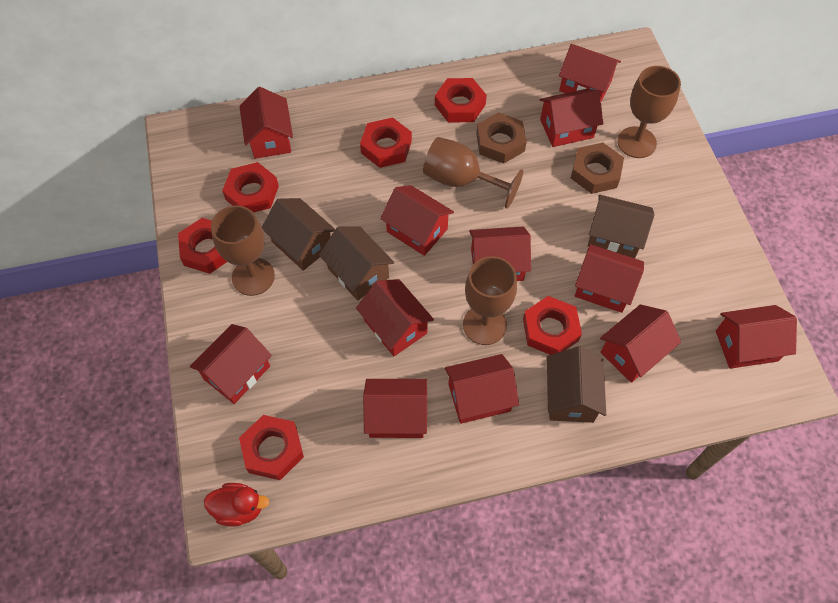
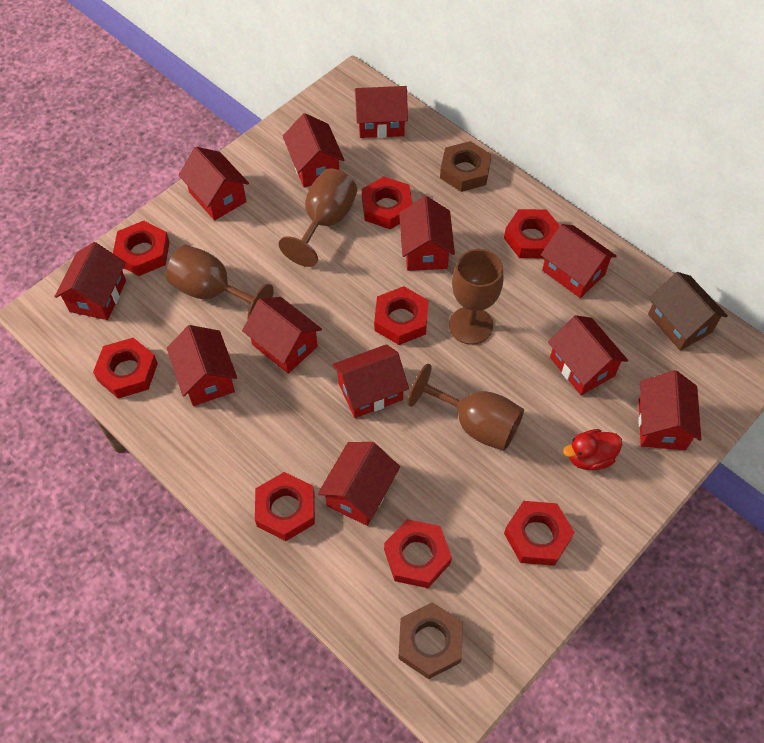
brown house: [262,198,335,271] [319,226,394,301] [547,346,606,423] [588,195,655,258] = 4 -> [648,272,728,351] = 1
red nut: [178,218,227,274] [222,162,279,213] [239,415,304,480] [360,117,412,168] [435,78,487,122] [523,296,582,355] = 6 -> [93,338,158,398] [113,221,170,276] [255,472,315,541] [362,177,412,229] [374,286,428,345] [384,519,452,588] [504,209,560,258] [504,501,575,566] = 8

